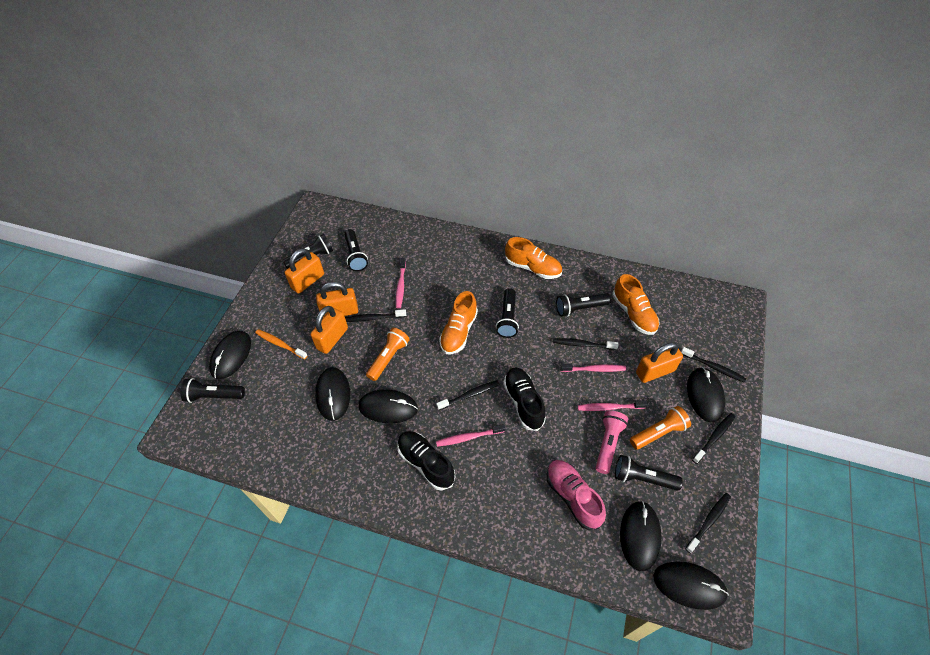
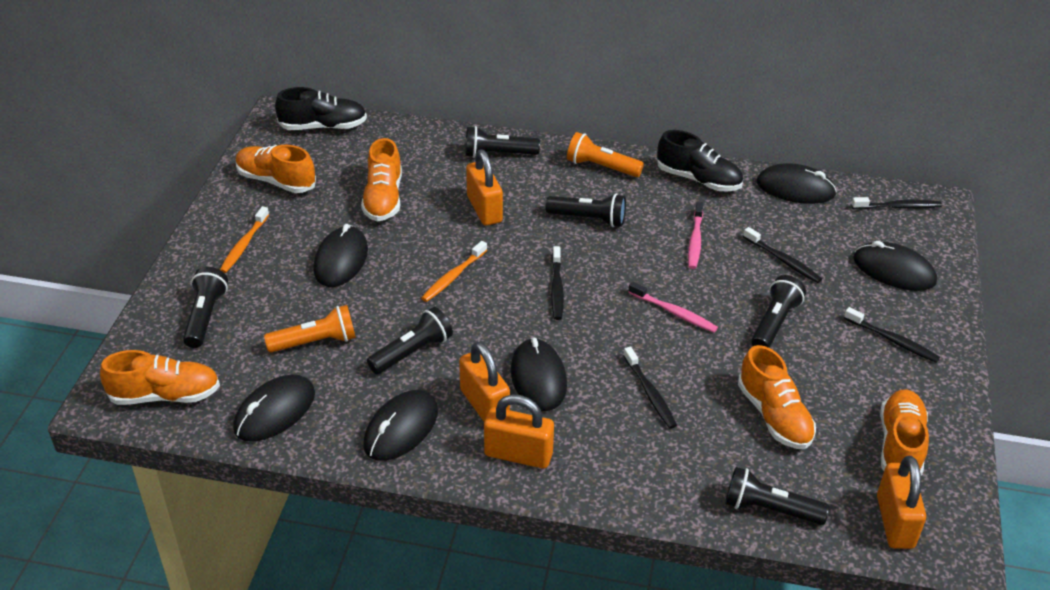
black toothbrush: [345,309,406,322] [436,380,499,410] [553,338,618,350] [681,347,746,383] [686,493,731,553] [692,413,735,464] = 6 -> [551,246,564,320] [623,347,677,429] [743,227,822,283] [844,307,940,363] [851,197,942,210] = 5
orange shoe: [439,291,478,354] [505,237,562,279] [613,274,660,335] = 3 -> [100,350,220,405] [236,145,316,193] [361,138,402,222] [738,345,816,449] [880,390,929,476] = 5
orange toothbrush: [255,329,308,359] = 1 -> [220,206,269,273] [421,241,487,302] = 2
pink flashlight: [596,411,628,474] = 1 -> none = 0
pink shoe: [547,460,606,530] = 1 -> none = 0
pink toothbrush: [396,258,406,308] [436,424,505,447] [560,364,626,372] [578,401,648,411] = 4 -> [628,282,718,333] [688,201,704,269] = 2

